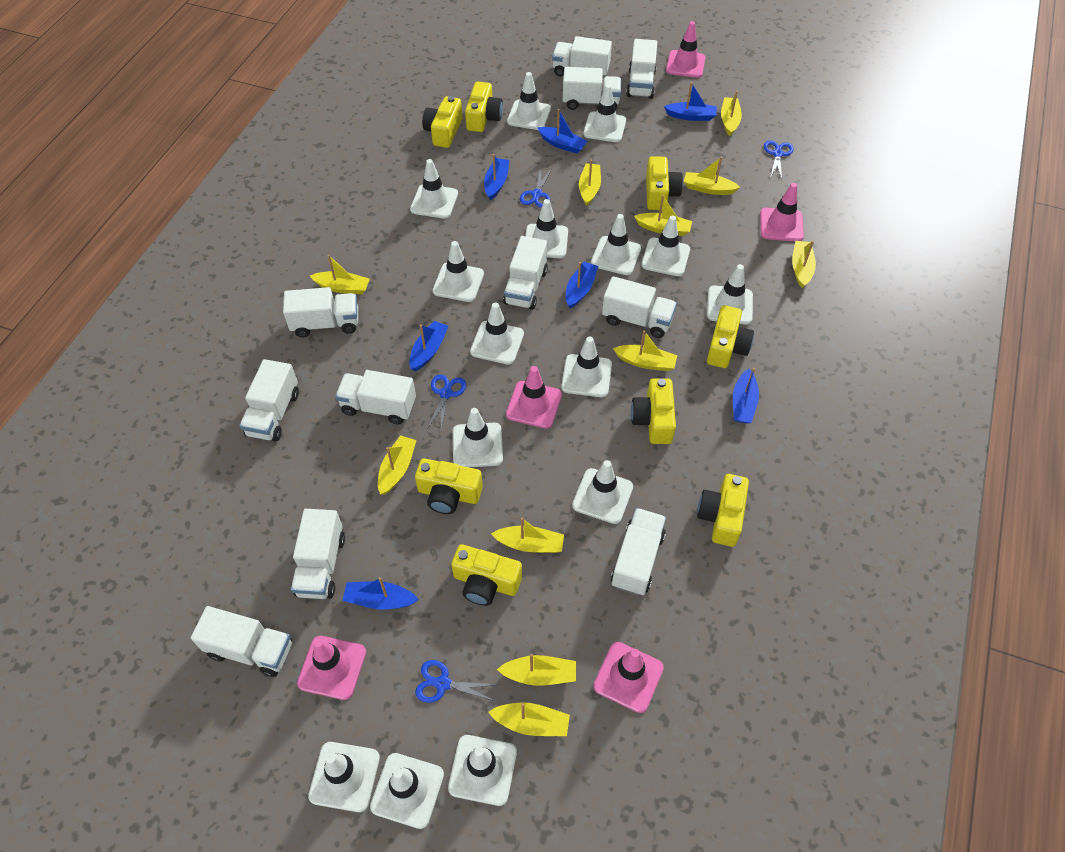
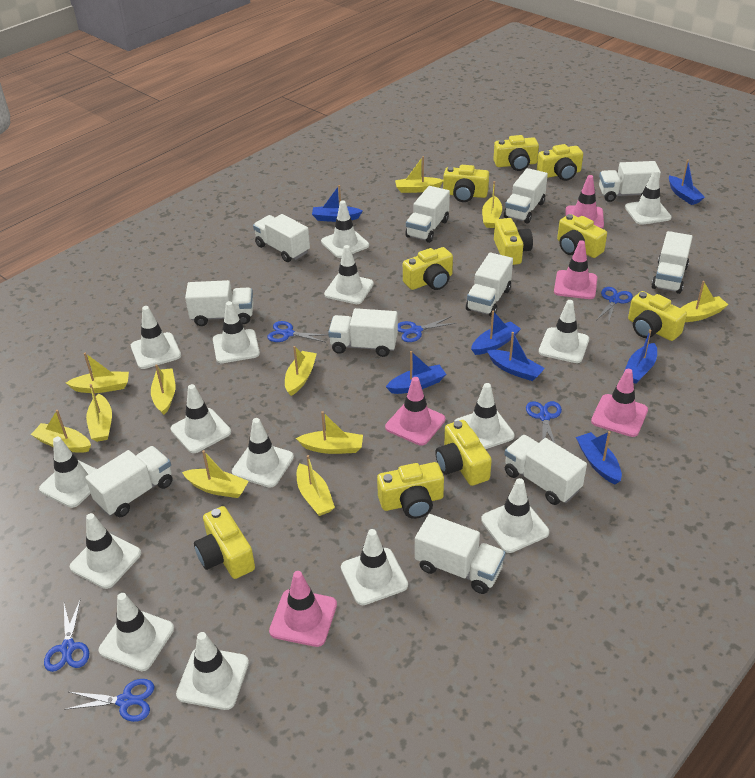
blue scissors: [415,660,498,703] [427,374,466,431] [520,168,552,208] [764,140,794,180] = 4 -> [44,598,89,672] [64,679,155,722] [267,321,328,342] [398,316,457,342] [526,401,562,443] [597,287,633,324] = 6
yellow camera: [415,458,483,514] [422,96,463,148] [451,544,522,606] [465,81,503,132] [631,378,676,444] [646,156,683,210] [697,474,749,547] [707,305,754,368] = 8 -> [194,506,255,579] [377,462,444,519] [403,247,453,290] [435,420,492,486] [443,165,489,202] [493,135,539,171] [494,218,533,265] [537,144,583,181] [557,214,607,258] [628,291,687,341] = 10

